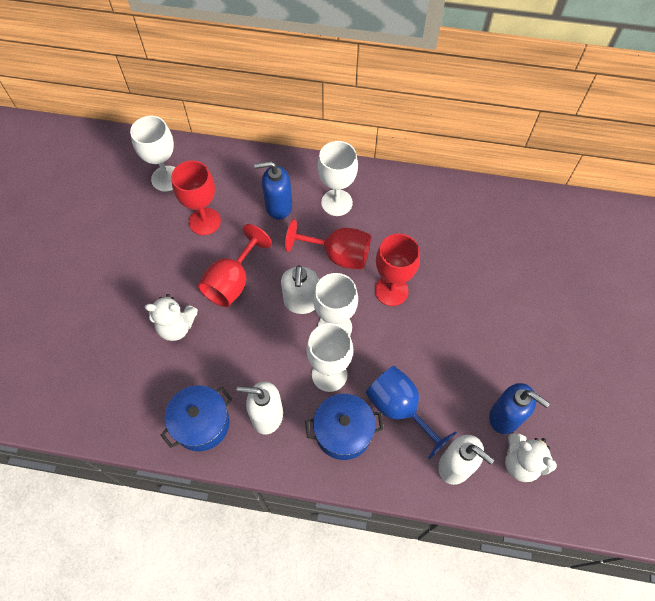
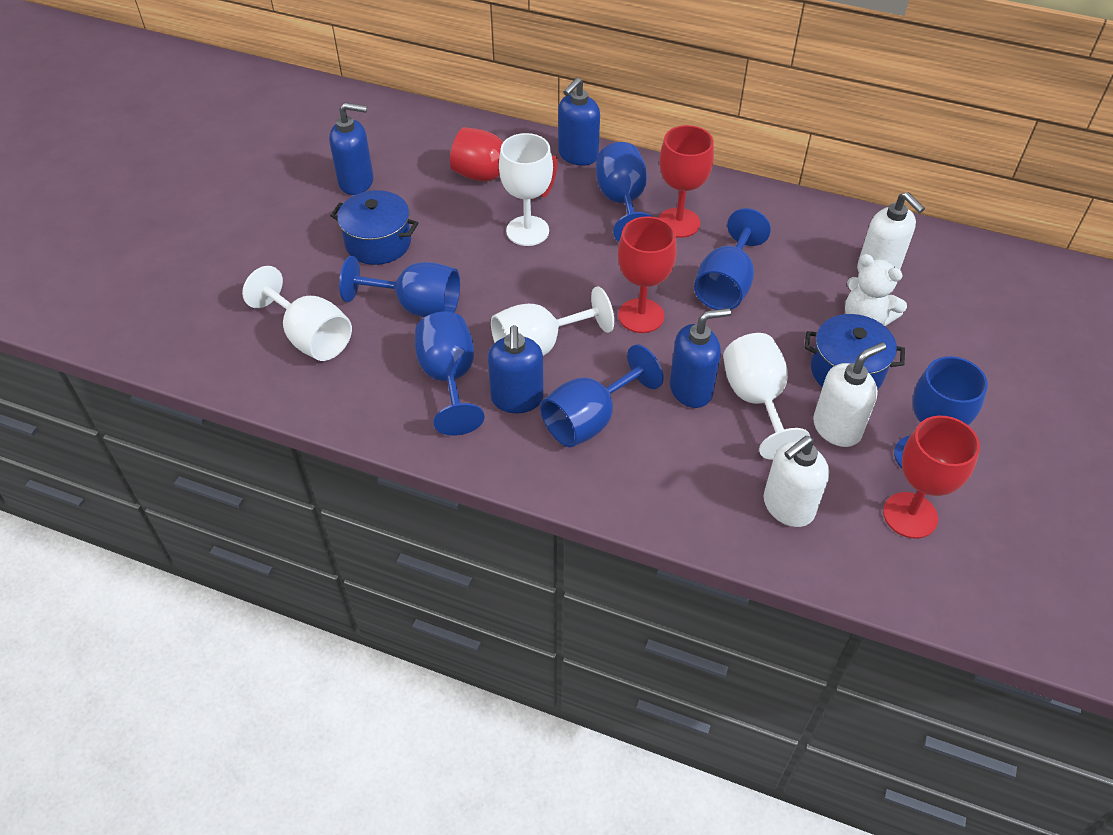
blue goblet: [366,366,457,459] = 1 -> [339,256,460,317] [415,312,485,436] [540,345,664,447] [596,142,653,242] [694,208,771,310] [894,356,988,468] = 6
blue soap dispenser: [254,161,292,220] [489,383,550,434] = 2 -> [329,103,374,195] [488,325,544,413] [558,78,600,166] [670,308,731,408] = 4
white teddy bear: [145,294,198,341] [505,433,557,482] = 2 -> [845,254,907,326] = 1

